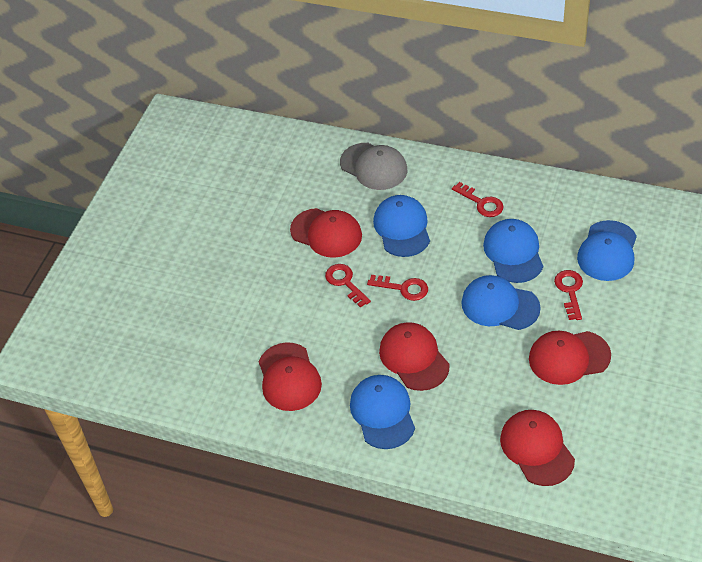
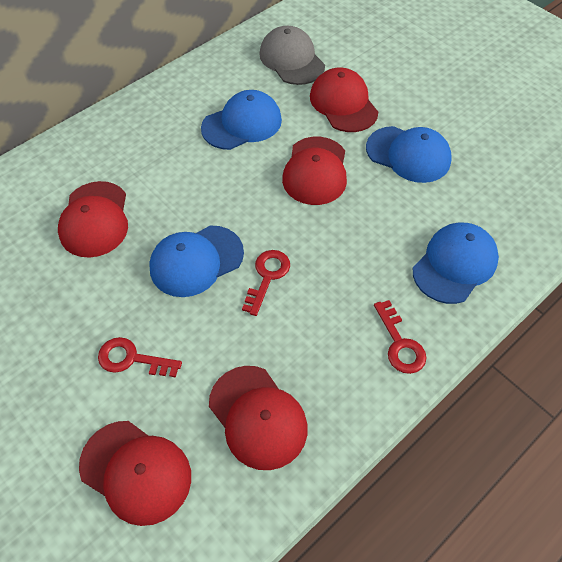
blue cap: [350,375,415,449] [373,195,430,257] [461,275,541,330] [483,219,543,283] [577,220,637,281] = 5 -> [149,225,244,297] [201,90,282,150] [366,126,452,183] [413,222,499,304] = 4
red key: [325,264,371,308] [367,275,428,301] [452,182,504,217] [554,270,583,320] = 4 -> [98,337,182,378] [242,250,290,316] [374,300,426,374] = 3

